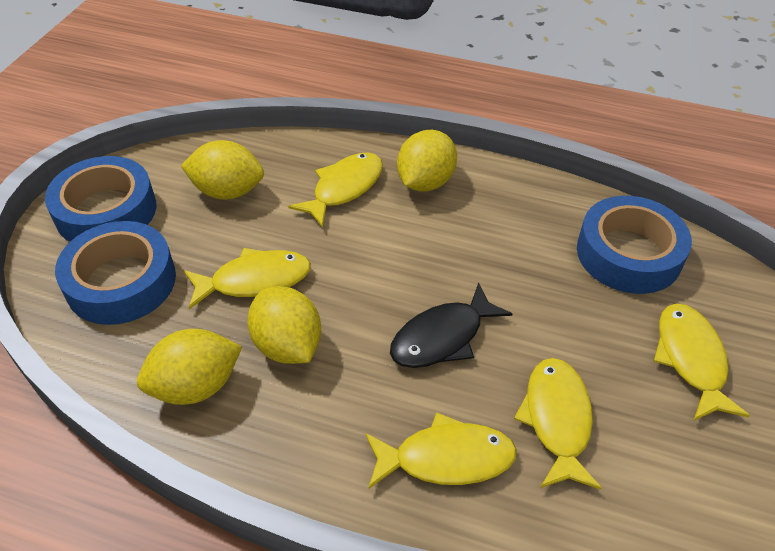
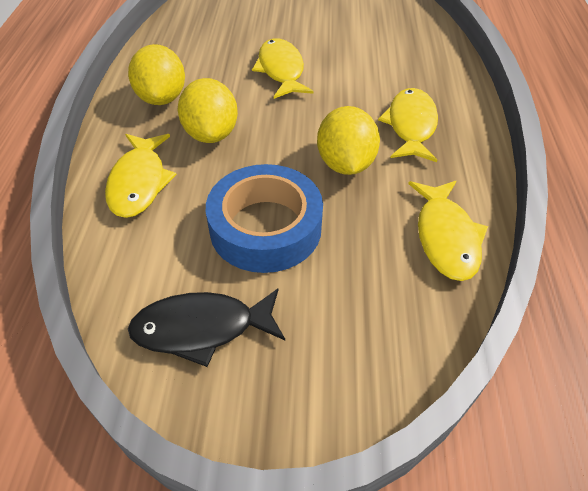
blue tape: [45,156,156,242] [55,221,176,325] [577,196,692,294] = 3 -> [206,164,323,273] = 1
yellow fish: [184,248,311,310] [288,153,383,228] [365,413,517,489] [514,358,602,490] [654,304,750,421] = 5 -> [105,134,177,218] [252,38,314,99] [378,88,438,162] [408,181,488,281] = 4
yellow lemon: [137,329,242,405] [181,140,264,200] [247,286,321,364] [397,130,457,191] = 4 -> [128,44,185,105] [178,78,238,143] [317,106,380,175] = 3

